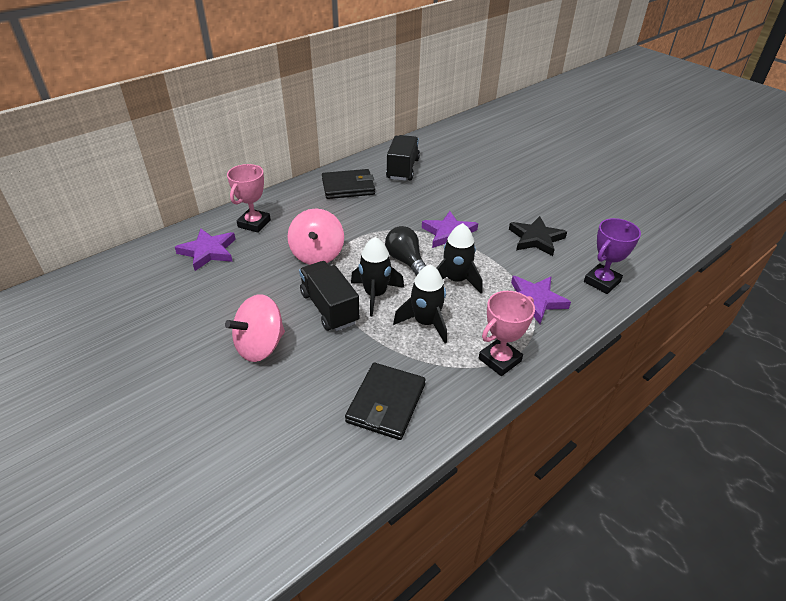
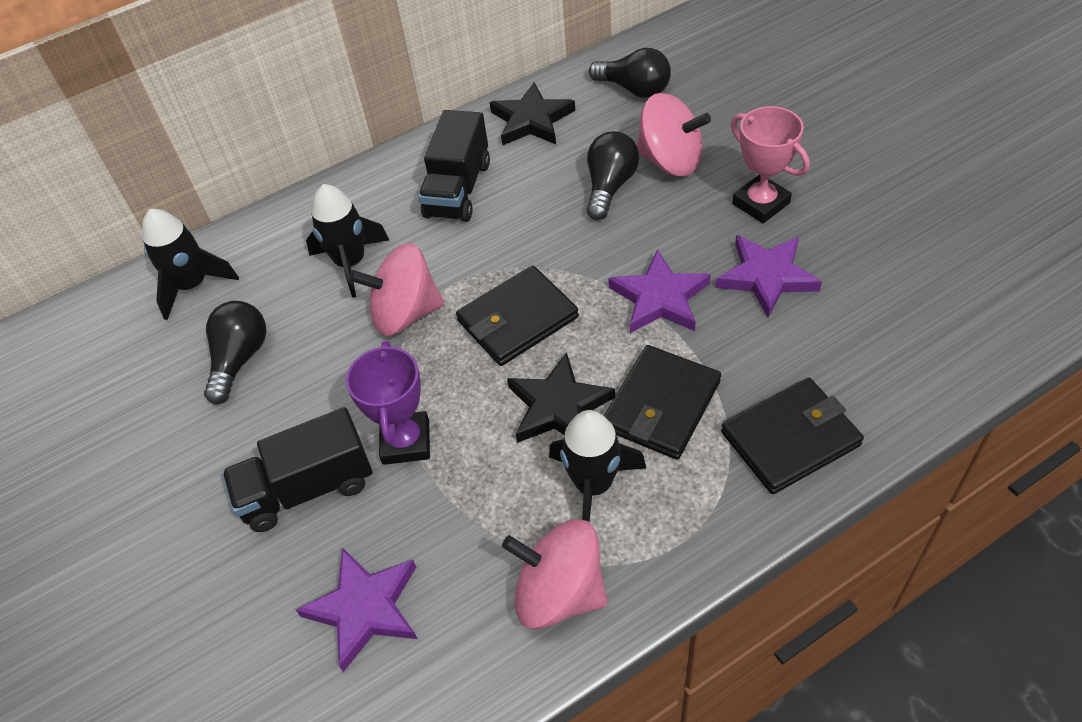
black light bulb: [385,226,426,275] = 1 -> [204,301,266,404] [586,131,639,220] [589,48,671,98] = 3
black star: [509,216,567,256] = 1 -> [489,82,575,145] [507,352,615,443] = 2
black wallet: [322,169,375,199] [345,363,426,440] = 2 -> [456,265,579,366] [604,345,721,460] [721,378,864,494] = 3
pink spinning top: [225,294,285,362] [287,208,344,265] = 2 -> [349,243,444,336] [502,519,607,629] [637,93,711,176] = 3
pink trophy: [227,164,271,233] [479,291,535,376] = 2 -> [731,106,810,223] = 1

